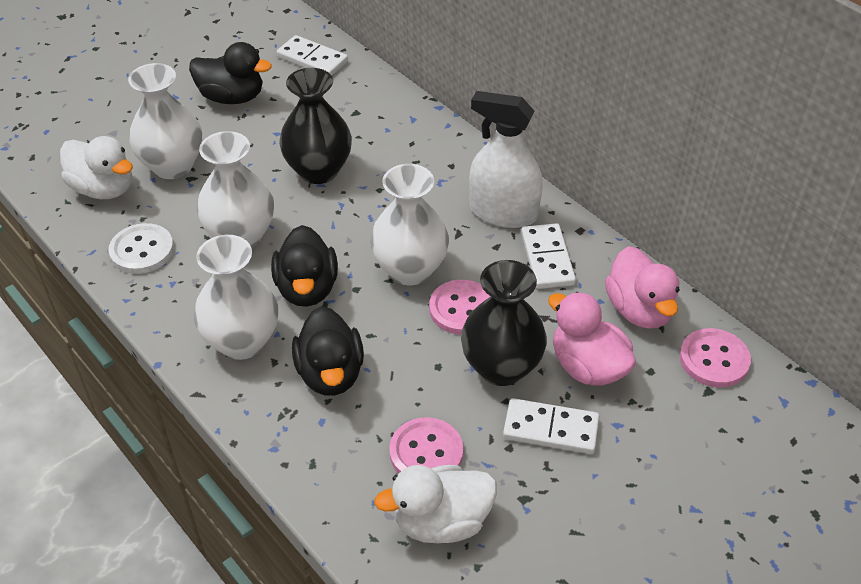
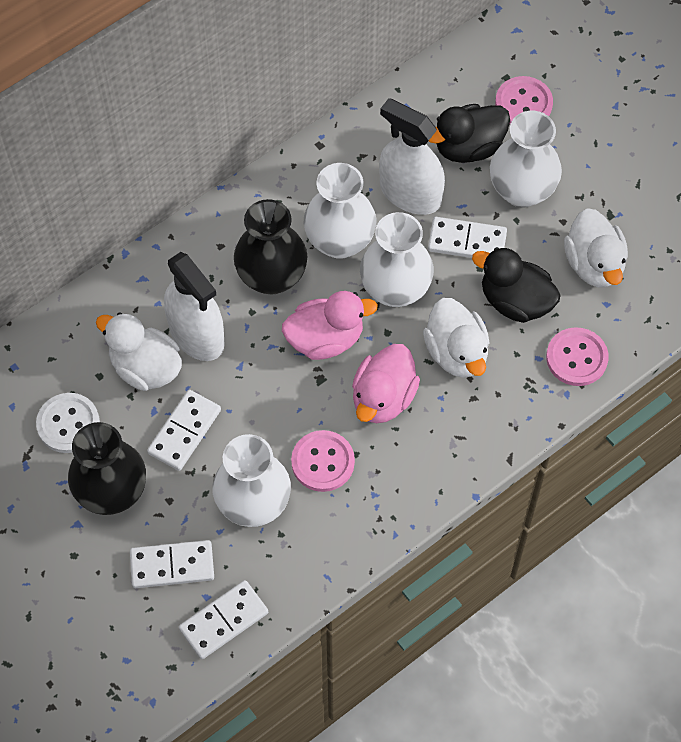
black duck: [189,42,272,104] [271,225,338,307] [292,306,364,396] = 3 -> [429,104,510,163] [472,247,561,323] = 2
white domino: [277,35,348,76] [503,398,600,454] [521,223,576,289] = 3 -> [130,540,214,588] [147,390,221,471] [179,580,268,659] [428,217,507,258] = 4
white duck: [60,136,133,199] [374,465,497,543] = 2 -> [96,312,182,391] [423,298,489,378] [564,208,628,288] = 3
white spray bottle: [469,91,543,228] = 1 -> [164,252,225,361] [379,98,445,215] = 2

